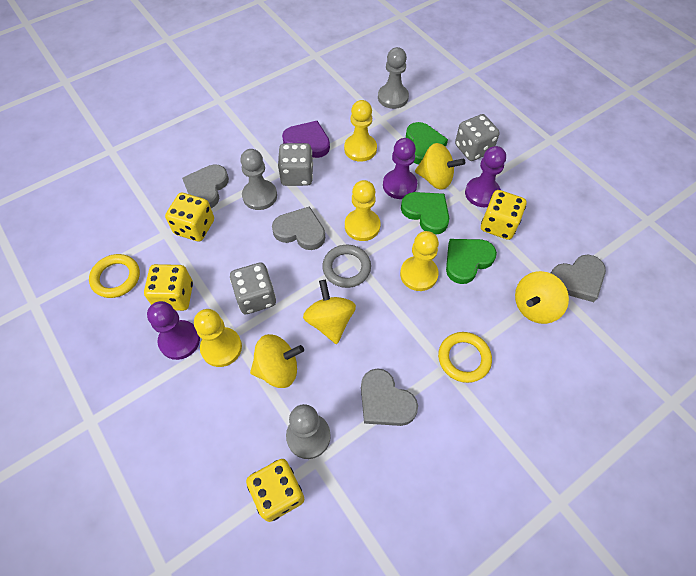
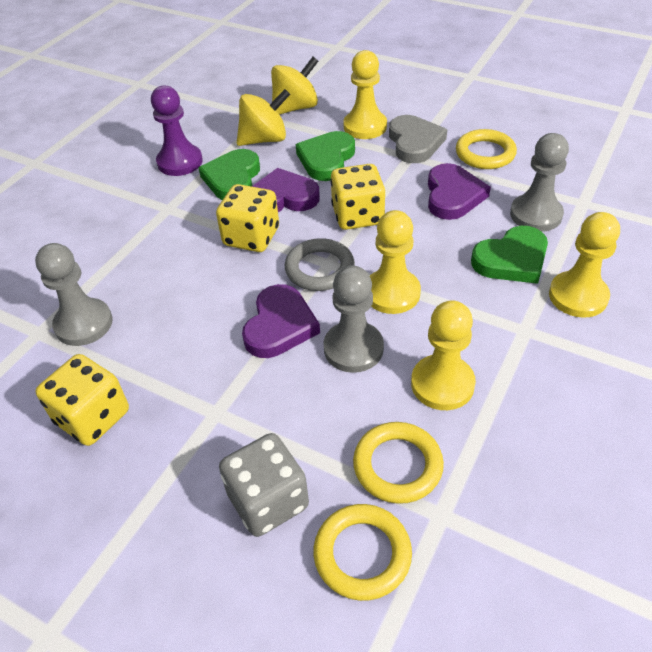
grey dice: [230,263,276,314] [278,143,313,186] [455,114,500,161] = 3 -> [219,433,309,537] = 1
grey heart: [182,164,229,208] [272,206,325,250] [361,368,418,426] [551,254,606,302] = 4 -> [389,115,447,163] = 1
purple heart: [282,121,330,158] = 1 -> [242,284,320,358] [251,168,320,212] [428,163,491,220] = 3
purple pawn: [147,301,200,360] [383,138,417,199] [465,146,506,207] = 3 -> [151,85,203,176] = 1
yellow dice: [144,264,193,311] [165,193,214,242] [246,459,304,522] [481,190,526,240] = 4 -> [36,354,129,446] [216,184,279,252] [330,164,385,230] = 3
yellow ring: [89,254,140,298] [438,332,492,383] = 2 -> [313,504,412,601] [353,422,444,504] [456,129,517,169] = 3
yellow spinning top: [250,334,304,388] [303,280,356,344] [415,143,465,190] [515,271,569,324] = 4 -> [237,89,290,146] [271,57,318,115] = 2

